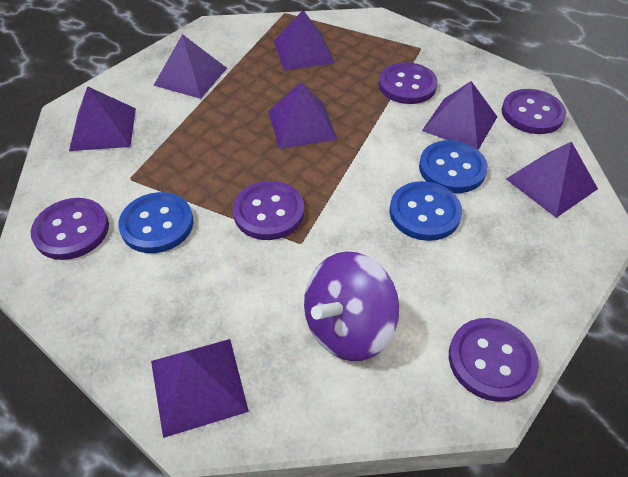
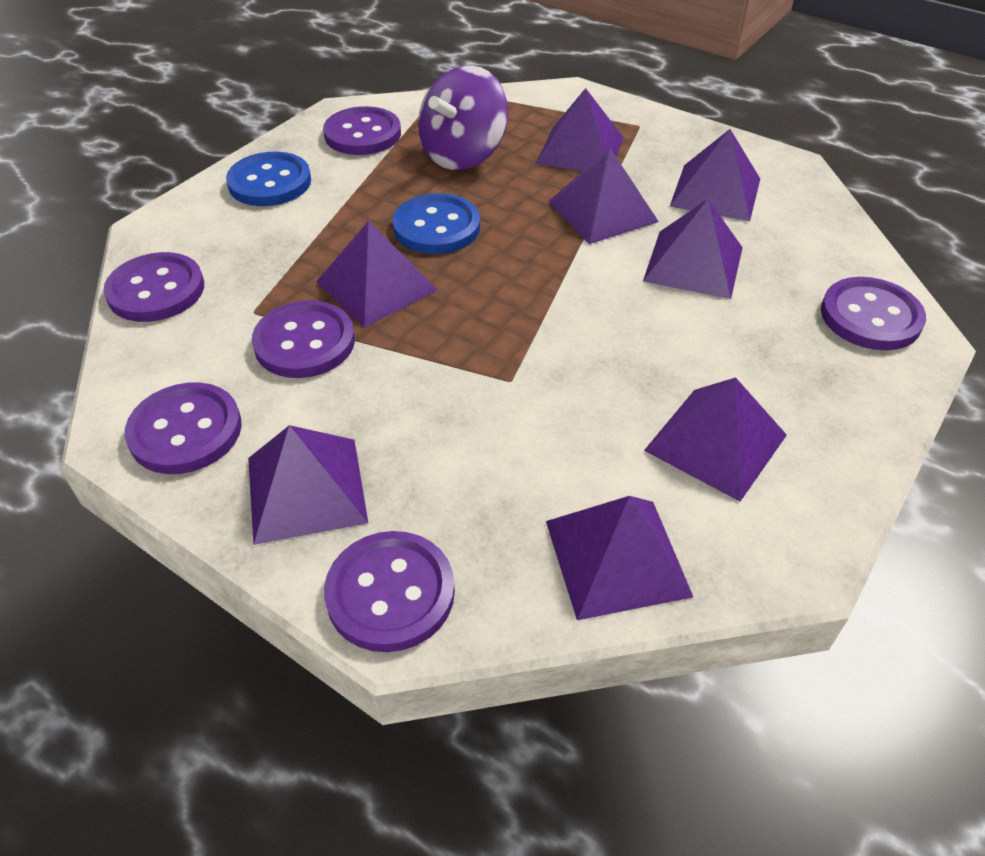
blue button: [118,192,194,253] [390,181,462,241] [419,140,488,193] = 3 -> [226,152,311,206] [393,193,480,254] = 2
purple button: [31,198,109,260] [233,181,304,240] [379,62,438,104] [449,318,539,402] [502,89,566,134] = 5 -> [103,252,204,322] [125,382,242,474] [252,301,355,378] [323,106,401,155] [324,531,455,652] [821,277,926,350] = 6
purple pyramid: [69,86,136,151] [151,339,249,438] [153,34,227,99] [268,82,338,149] [274,10,335,71] [422,81,497,150] [506,142,598,218] = 7 -> [248,425,368,545] [316,220,438,328] [536,88,624,171] [546,496,693,620] [548,148,659,244] [643,199,743,299] [644,377,787,501] [670,129,760,222] = 8

